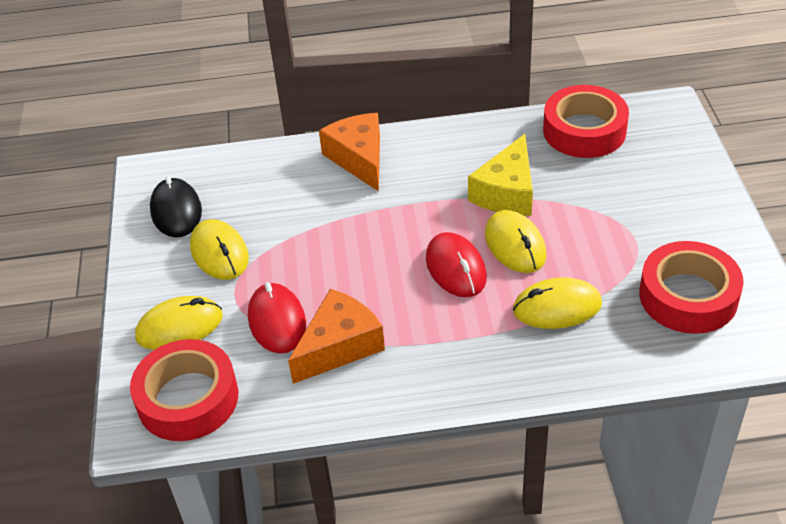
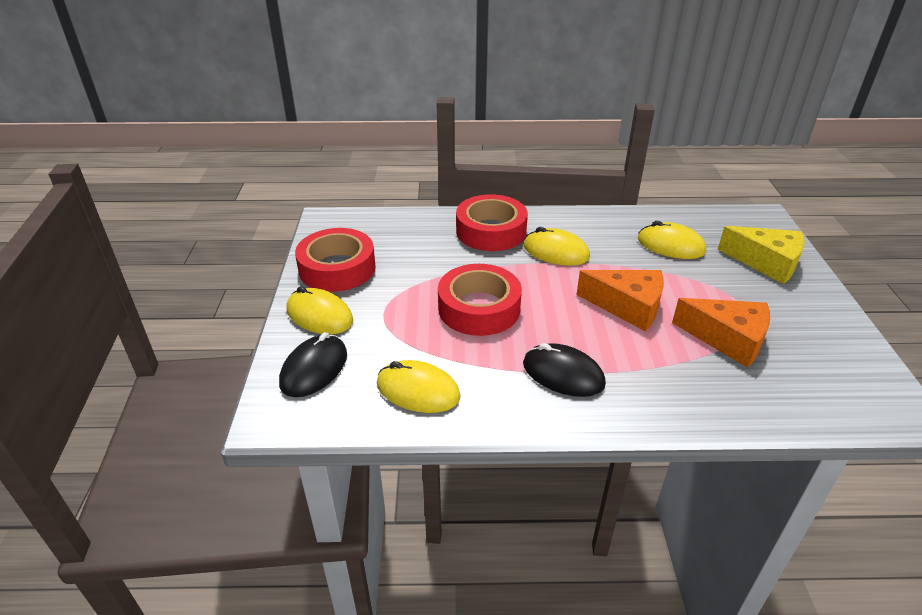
black mouse: [150,176,202,237] = 1 -> [279,332,347,397] [523,343,606,397] = 2
red mouse: [248,282,306,353] [426,232,487,297] = 2 -> none = 0

